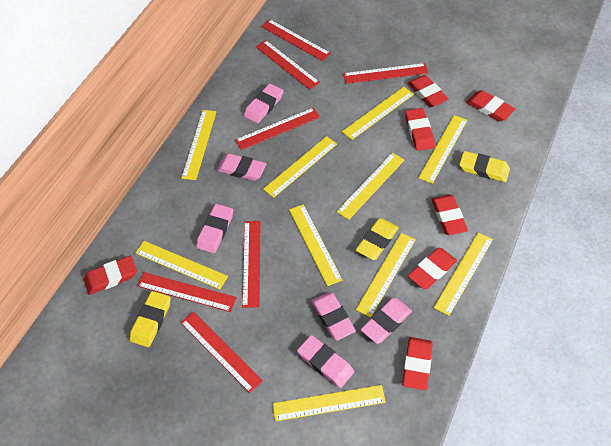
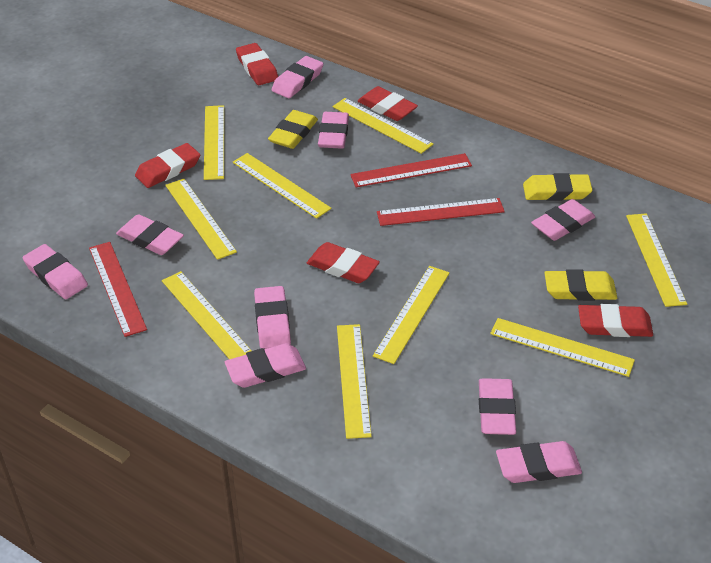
pink eraser: [196,204,233,253] [217,154,266,181] [244,84,283,123] [297,335,354,388] [311,292,356,341] [361,298,412,344] = 6 -> [23,244,88,299] [116,214,184,255] [225,343,306,388] [254,286,291,349] [272,56,324,98] [318,112,349,149] [479,378,516,435] [496,441,582,483] [531,199,595,241] = 9
red eraser: [84,256,137,295] [402,337,433,390] [405,108,435,151] [408,75,448,107] [408,248,457,289] [431,195,468,235] [466,90,515,121] = 7 -> [135,143,200,188] [236,43,278,85] [307,242,380,283] [358,86,418,121] [578,304,653,337] = 5
red ruler: [137,272,237,312] [180,311,263,393] [235,107,320,150] [242,221,261,308] [256,40,320,90] [261,19,331,61] [343,63,428,84] = 7 -> [89,242,147,337] [350,153,472,187] [377,198,505,226] = 3
yellow ruler: [135,241,228,290] [182,110,216,180] [263,136,337,198] [273,385,386,421] [289,204,342,286] [336,153,404,220] [342,87,414,140] [356,233,416,317] [419,115,468,184] [434,232,493,316] = 10 -> [162,271,252,359] [165,179,237,260] [204,105,224,180] [233,153,331,219] [333,98,433,154] [337,324,372,439] [373,266,450,364] [490,318,635,377] [626,213,687,307] = 9

